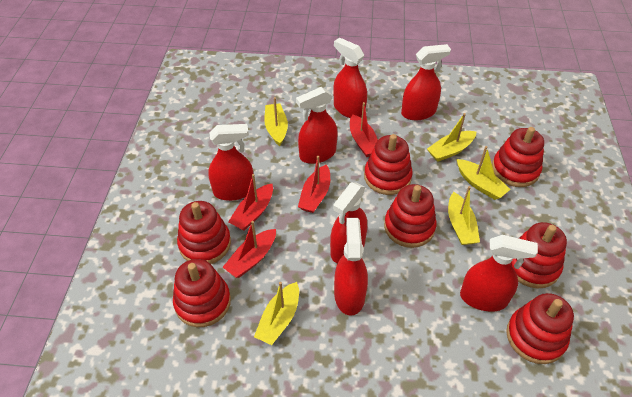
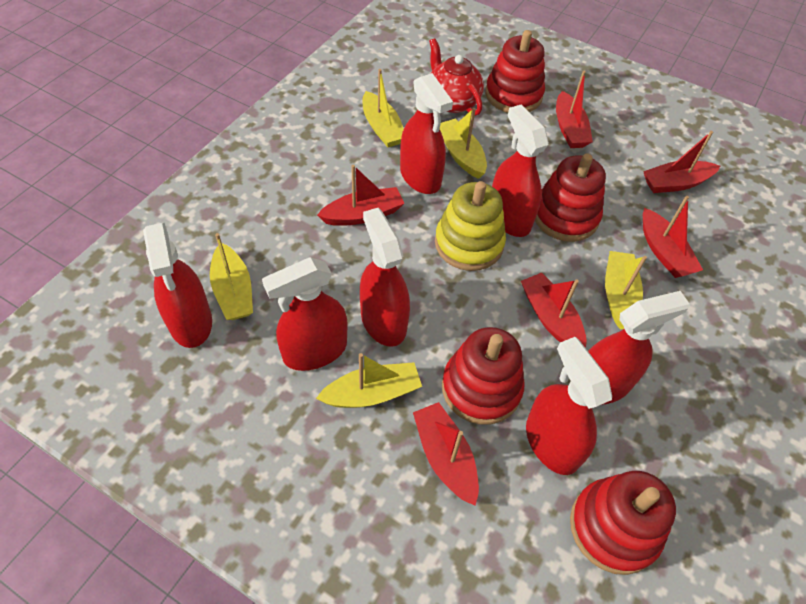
red boat: [223,221,276,278] [228,174,273,231] [298,156,330,213] [350,102,378,157] = 4 -> [317,165,405,226] [413,402,479,506] [521,273,587,348] [556,71,593,148] [643,131,720,193] [643,196,703,278] = 6
red stacking toy: [173,259,231,327] [177,201,231,264] [364,134,413,195] [384,184,437,248] [492,127,544,187] [506,293,574,364] [511,222,567,288] = 7 -> [442,327,524,425] [485,30,545,113] [535,153,606,242] [570,471,676,575] = 4
red teapot: none = 0 -> [429,38,484,116] = 1
yellow stacking toy: none = 0 -> [435,181,506,271] = 1

